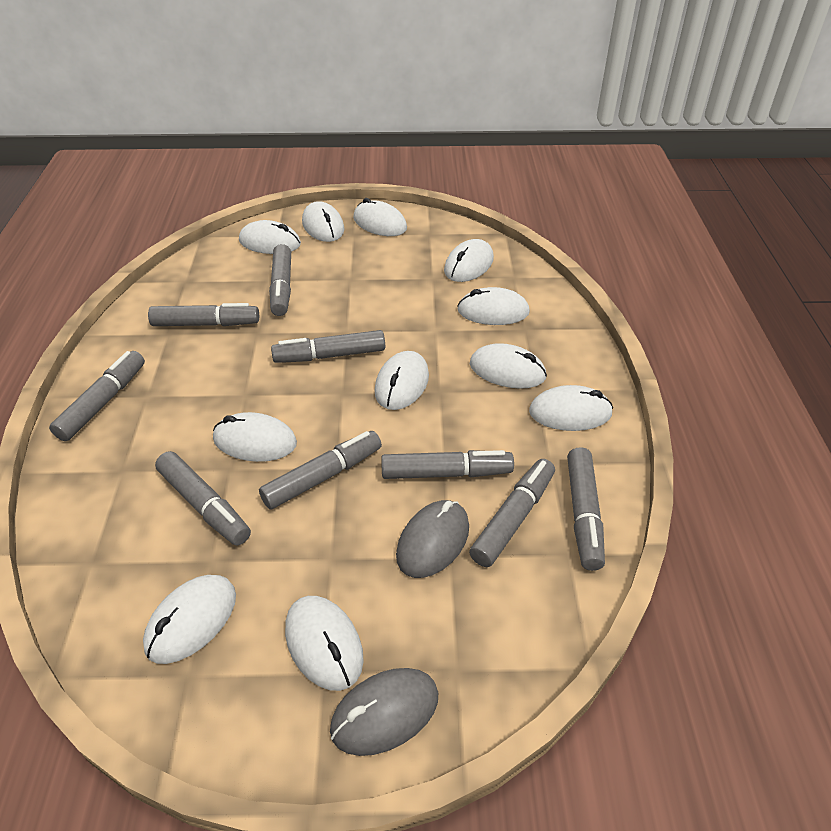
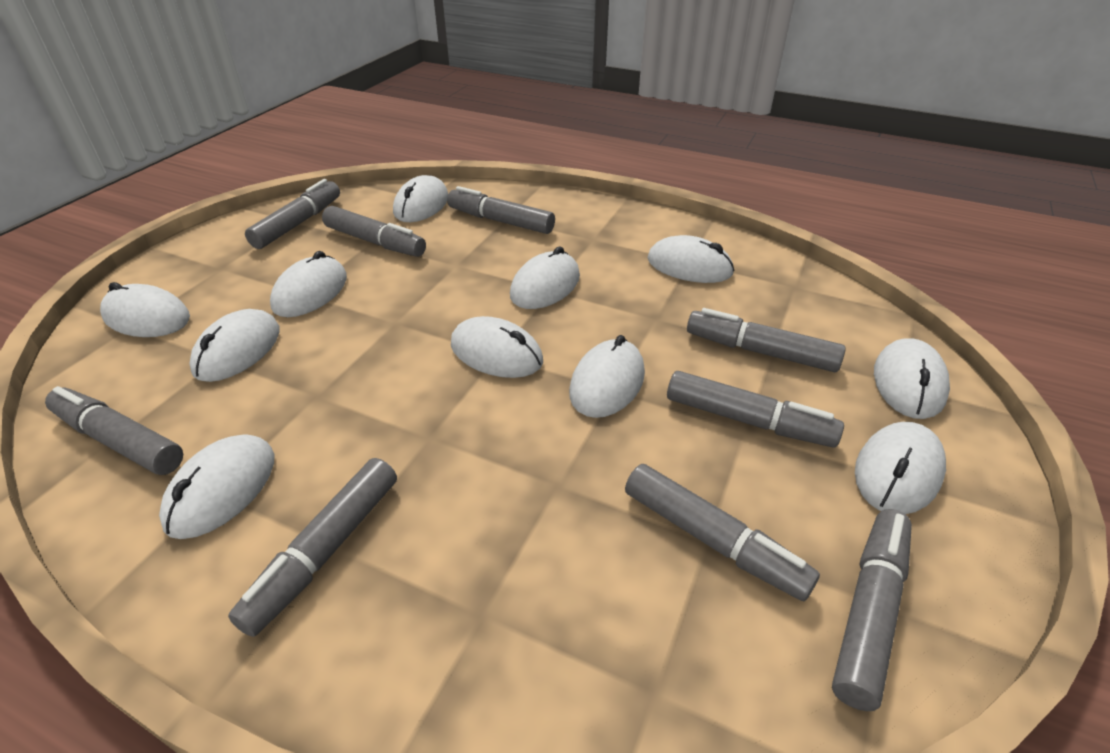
grey mouse: [330,668,438,756] [396,500,469,578] = 2 -> none = 0

